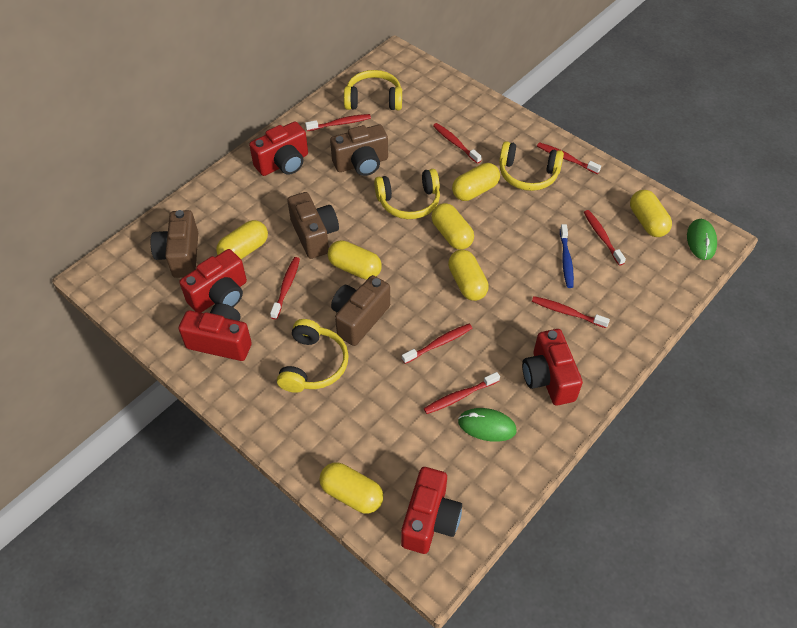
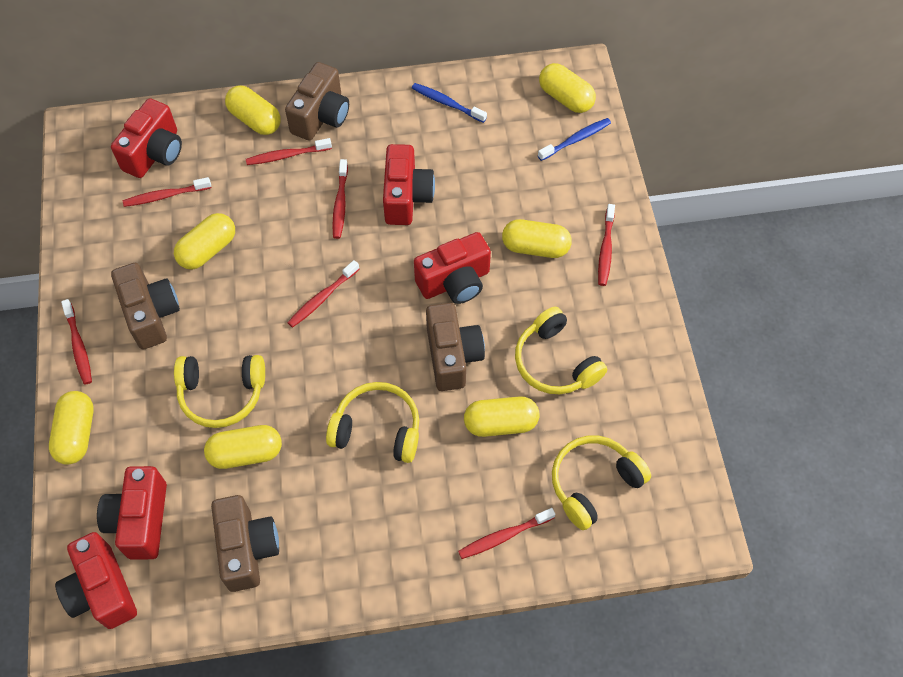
blue toothbrush: [560,224,574,288] = 1 -> [412,83,487,123] [538,118,611,161] = 2
green mouse: [458,408,517,442] [687,219,717,260] = 2 -> none = 0
red toothbrush: [270,257,300,320] [305,114,371,131] [402,324,472,364] [424,372,500,414] [433,123,482,164] [532,296,610,328] [537,142,601,174] [584,210,626,266] = 8 -> [61,299,92,385] [123,177,211,207] [246,138,332,165] [287,260,359,328] [332,159,348,239] [458,508,555,559] [598,204,615,286] = 7

